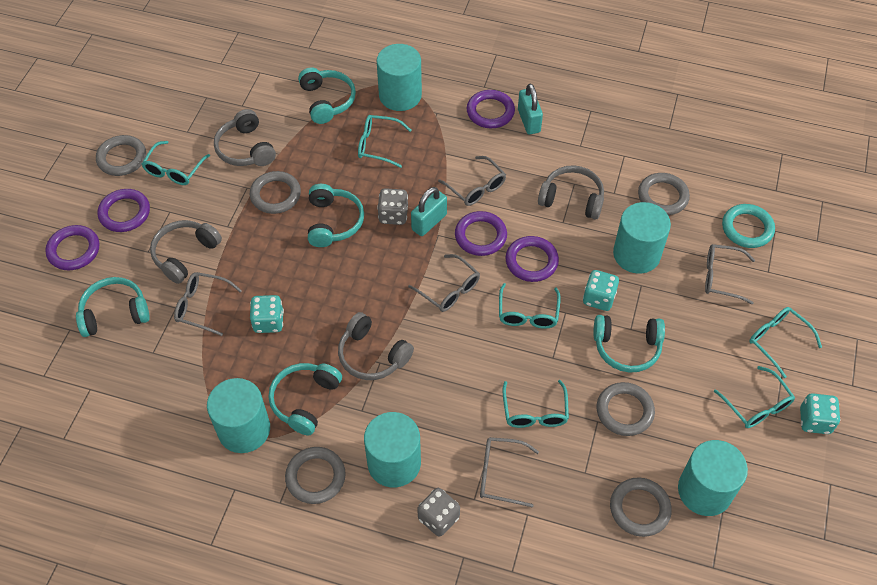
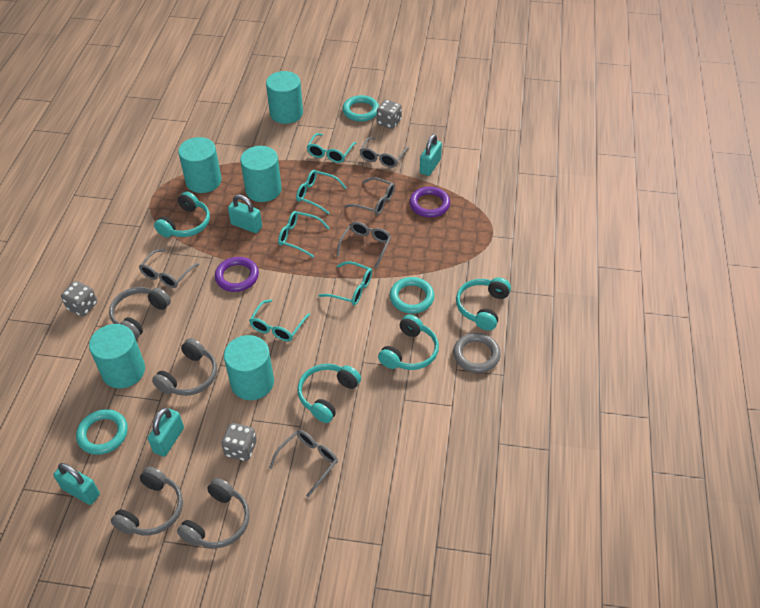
grey dice: [377,188,408,225] [417,488,460,537] = 2 -> [61,281,97,316] [221,423,257,461] [377,100,402,129] = 3
grey ring: [96,135,146,176] [250,171,301,214] [285,447,346,504] [597,382,655,436] [610,477,672,537] [638,173,690,215] = 6 -> [453,333,501,373] = 1
purple ring: [45,225,99,270] [97,189,150,232] [455,211,507,256] [467,90,515,128] [505,236,559,282] = 5 -> [215,257,259,292] [409,187,450,218] = 2
turquoise dice: [250,295,284,333] [583,270,619,311] [800,393,840,434] = 3 -> none = 0
turquoise glasses: [142,141,210,185] [358,115,412,168] [499,283,561,329] [503,380,569,428] [714,366,795,428] [749,307,822,378] = 6 -> [249,299,310,341] [278,211,330,258] [296,170,346,214] [307,133,357,163] [318,261,372,305] = 5
turquoise headphones: [76,277,150,337] [268,363,342,435] [298,67,356,124] [308,184,364,247] [593,315,665,373] = 5 -> [154,191,210,237] [297,364,361,423] [378,314,439,370] [456,277,511,331] = 4
turquoise padlock: [411,187,447,236] [518,84,543,135] = 2 -> [53,463,100,505] [148,408,184,457] [228,195,262,233] [420,134,442,176] = 4
turquoise ring: [722,204,775,248] = 1 -> [76,409,128,455] [343,95,379,122] [390,277,434,314] = 3

